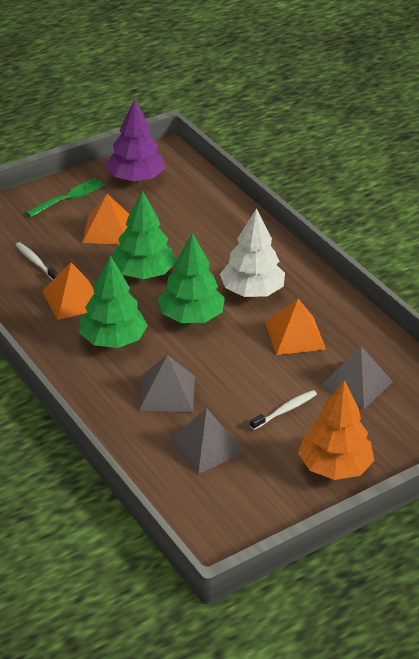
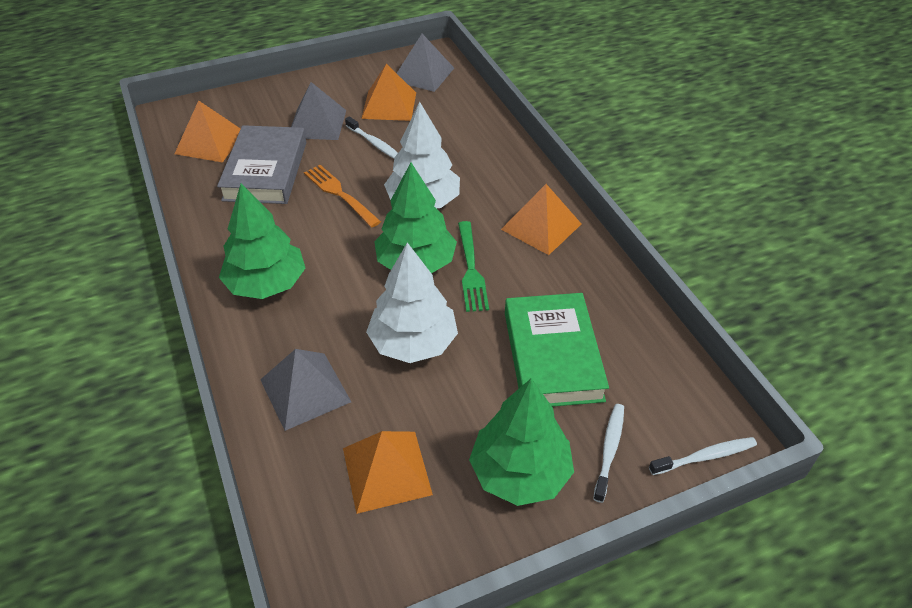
green book: none = 0 -> [505,293,609,407] = 1
grey book: none = 0 -> [217,125,306,204] = 1
orange fork: none = 0 -> [304,165,381,227] = 1
orange pyramid: [42,263,95,320] [82,194,130,245] [265,299,326,355] = 3 -> [175,100,240,163] [343,431,433,514] [361,64,416,121] [501,184,581,255] = 4
orange tree: [298,380,374,480] = 1 -> none = 0
purple tree: [106,99,165,182] = 1 -> none = 0
white toothbrush: [16,242,59,281] [250,390,317,430] = 2 -> [345,116,398,159] [593,404,624,503] [649,437,757,475] = 3
white tree: [220,208,285,297] = 1 -> [366,242,458,363] [384,102,460,208] = 2

